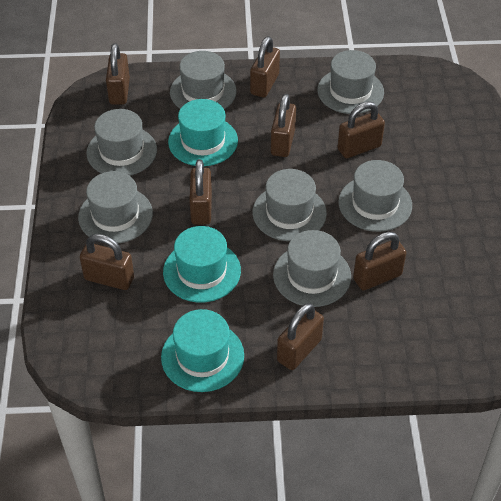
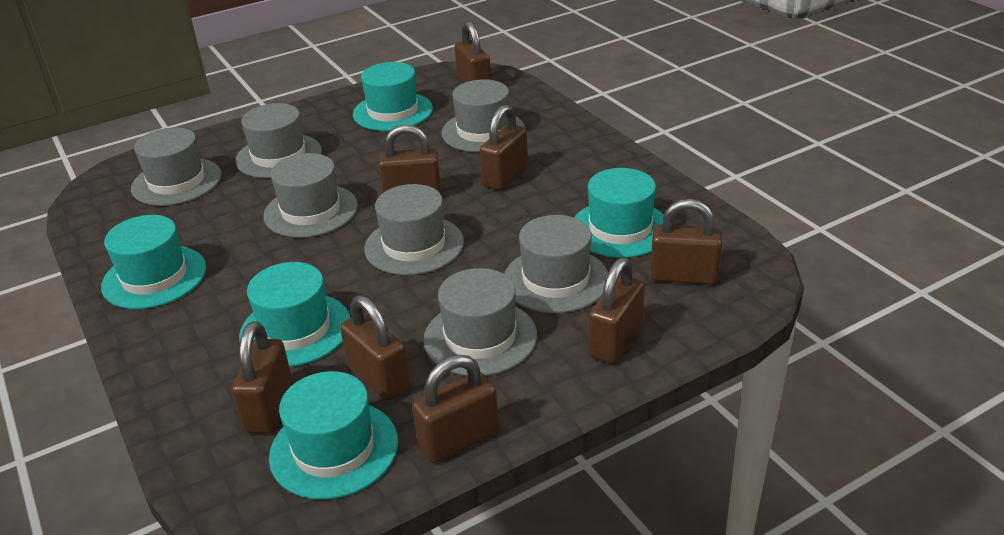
turquoise hat: [161,309,244,392] [163,226,241,303] [168,99,238,166] = 3 -> [101,215,206,309] [239,262,350,367] [269,371,398,500] [353,62,433,131] [574,168,664,258] = 5

